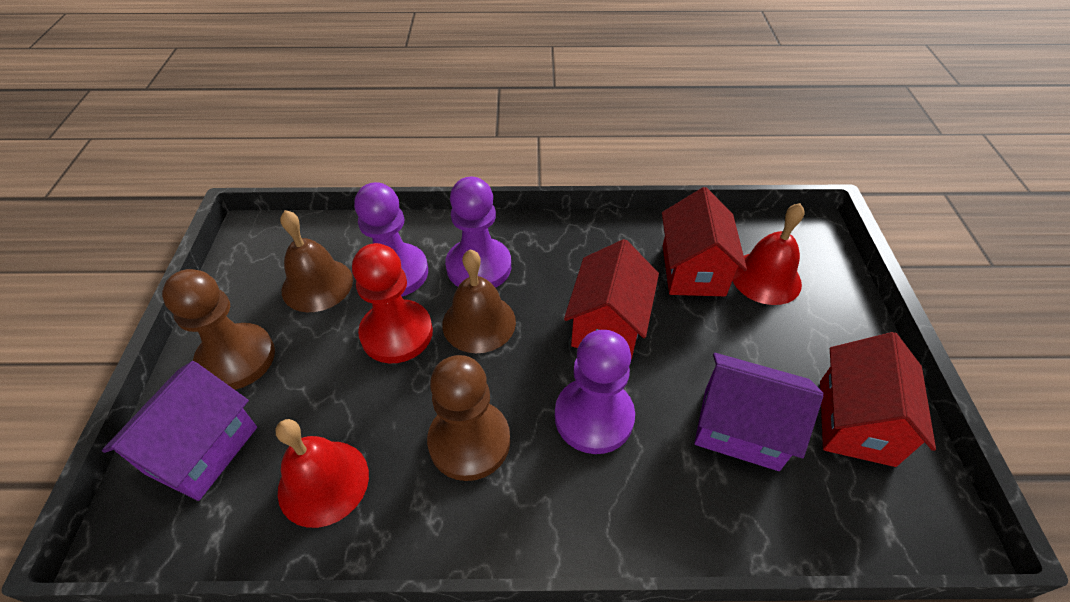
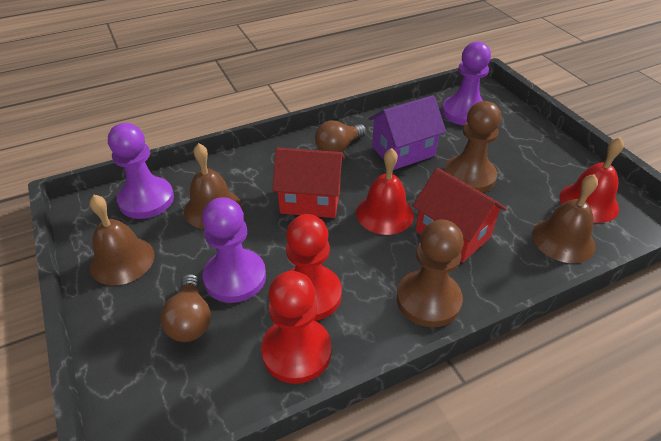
brown bell: [280,210,353,312] [442,249,516,353] = 2 -> [90,195,155,285] [184,143,242,229] [532,174,598,263] = 3
brown light bulb: none = 0 -> [160,274,211,342] [315,120,366,152] = 2
purple house: [102,361,257,501] [694,353,824,471] = 2 -> [369,95,446,170] = 1
red house: [564,239,659,360] [662,187,747,296] [820,332,936,467] = 3 -> [272,147,345,218] [413,168,507,262] = 2
red pawn: [352,243,433,363] = 1 -> [261,271,332,384] [286,214,342,321] = 2

